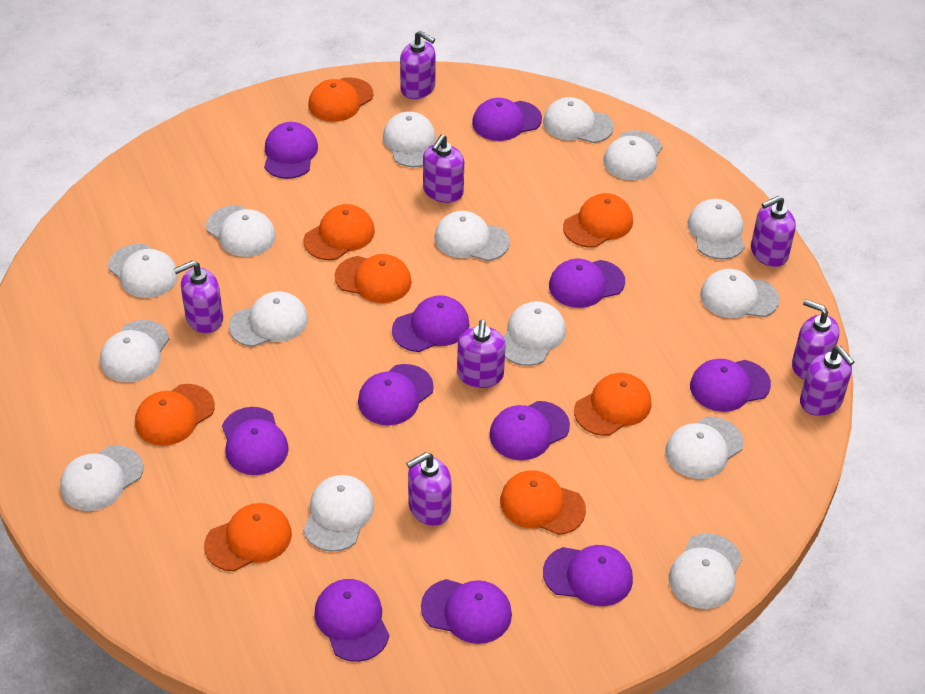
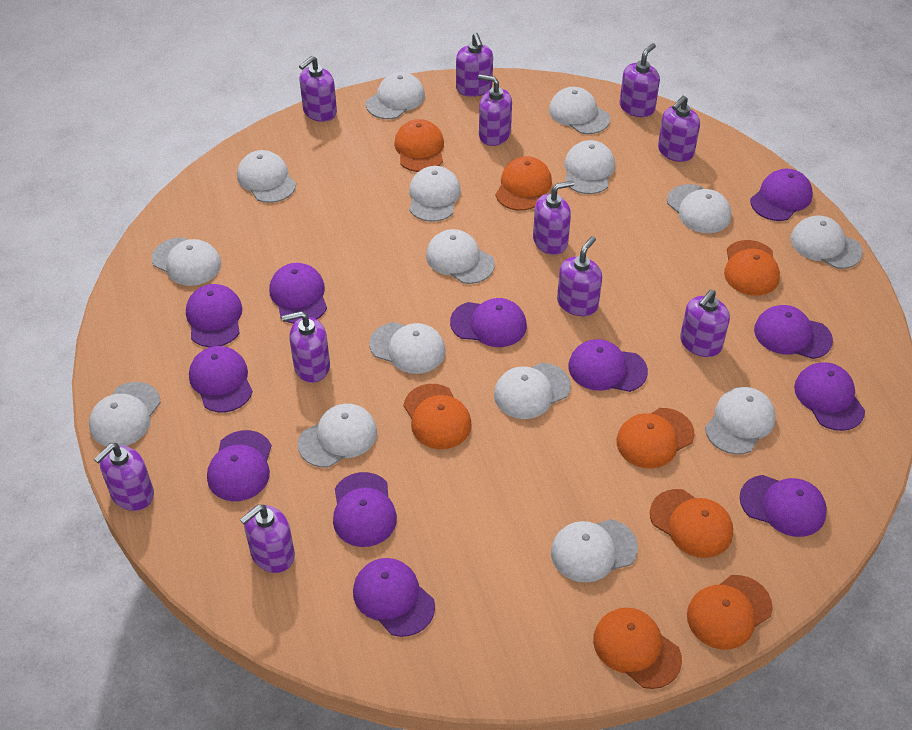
purple cap: [222,407,289,475] [264,122,318,179] [314,579,389,662] [358,364,434,425] [392,295,470,352] [421,579,512,644] [472,98,542,141] [489,401,570,460] [543,545,633,606] [549,259,625,308] [690,359,771,412] = 11 -> [186,284,242,347] [189,346,253,412] [207,430,271,501] [269,263,327,324] [333,472,397,547] [353,558,435,637] [450,298,527,347] [568,339,648,392] [740,475,827,537] [750,169,813,221] [754,305,833,359] [794,362,865,431] = 12
purple soap dispenser: [174,260,223,334] [400,30,436,99] [406,452,452,526] [423,134,464,203] [457,320,506,388] [751,196,796,267] [792,299,839,380] [800,346,854,416] = 8 -> [94,443,154,511] [240,505,295,573] [282,311,330,383] [299,56,337,122] [456,33,493,97] [478,74,512,146] [533,181,574,255] [557,236,602,316] [619,43,660,117] [658,96,700,162] [680,289,730,357] = 11

